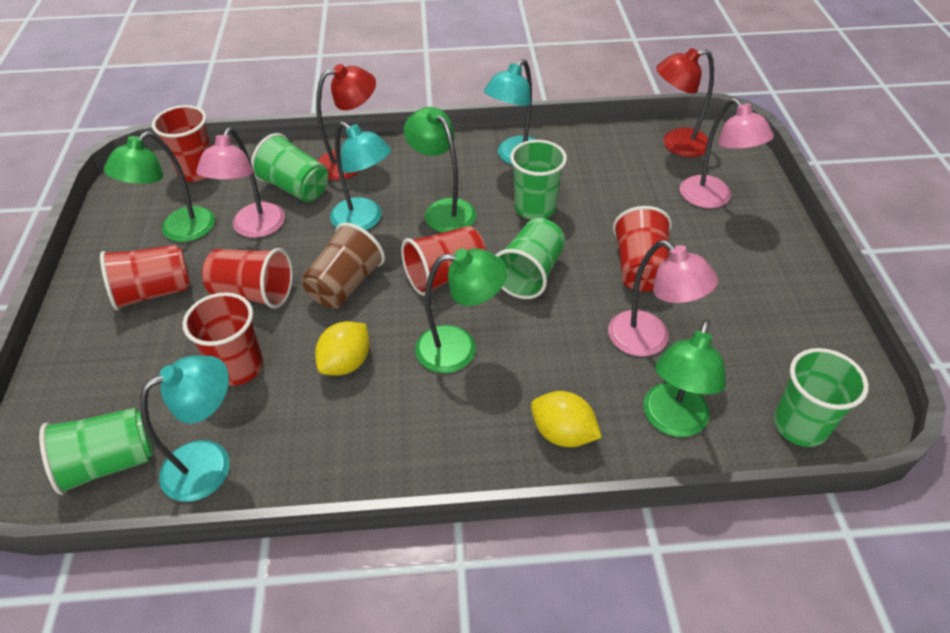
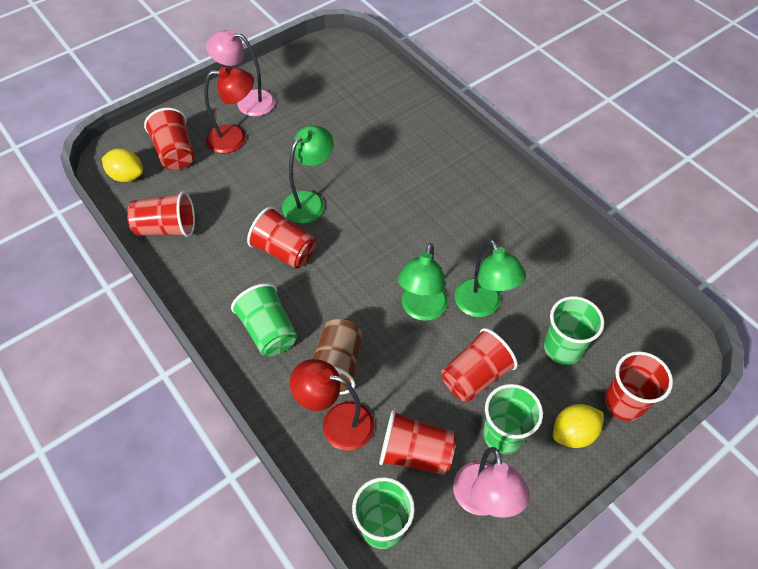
green cup: [39,408,153,495] [251,133,328,202] [496,218,565,299] [510,140,567,220] [774,348,869,447] = 5 -> [231,283,297,356] [352,477,415,549] [483,384,543,454] [544,296,604,365] = 4
green lamp: [104,131,215,242] [404,107,476,232] [415,249,507,373] [643,320,726,437] = 4 -> [282,125,334,224] [398,243,448,321] [455,240,526,317] = 3
pink lamp: [196,128,285,238] [608,240,718,357] [680,98,774,208] = 3 -> [206,29,275,116] [453,447,530,518] = 2
turquoise lamp: [140,356,230,502] [330,122,391,230] [484,59,536,165] = 3 -> none = 0

